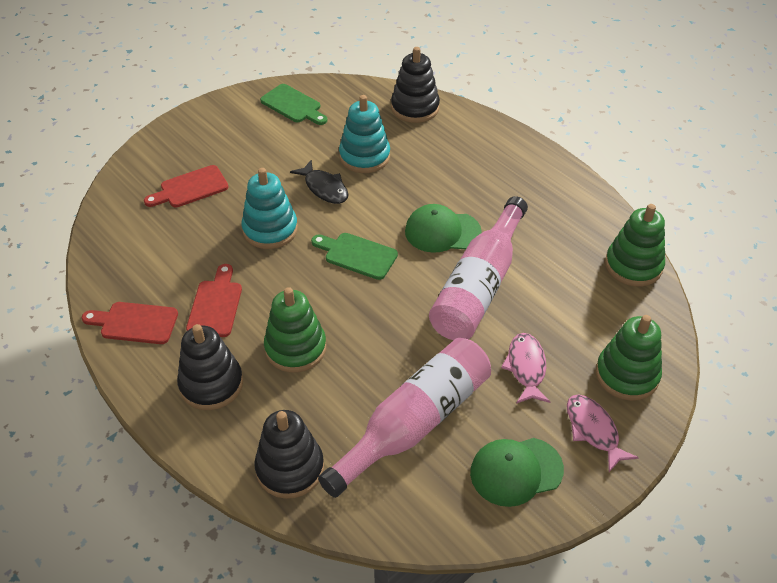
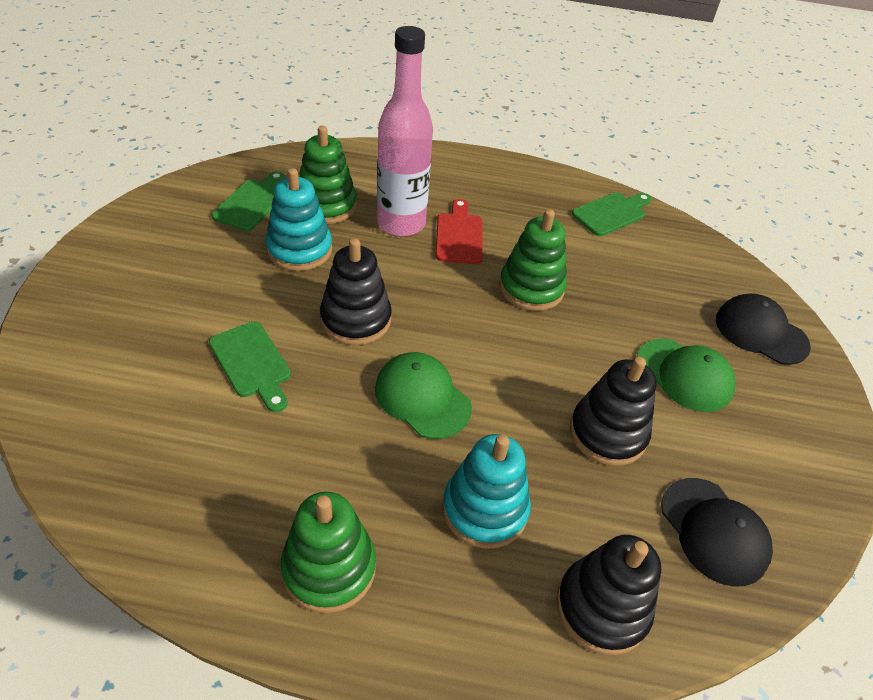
black cap: none = 0 -> [661,478,773,587] [716,293,811,365] = 2
black fish: [290,160,349,204] = 1 -> none = 0
green cutting board: [260,84,327,125] [311,233,398,280] = 2 -> [209,321,291,412] [212,171,285,231] [572,192,652,236] = 3
pink bottle: [318,338,491,498] [429,196,528,340] = 2 -> [377,26,433,237] = 1
pink fish: [501,333,550,404] [567,395,639,472] = 2 -> none = 0
red cutting board: [82,302,178,344] [144,165,228,207] [186,264,242,337] = 3 -> [435,199,483,264] = 1

